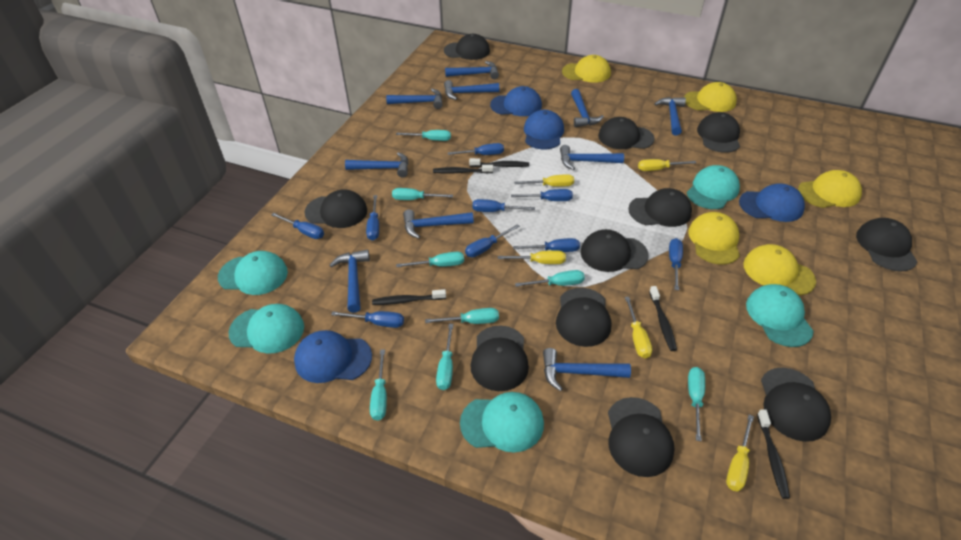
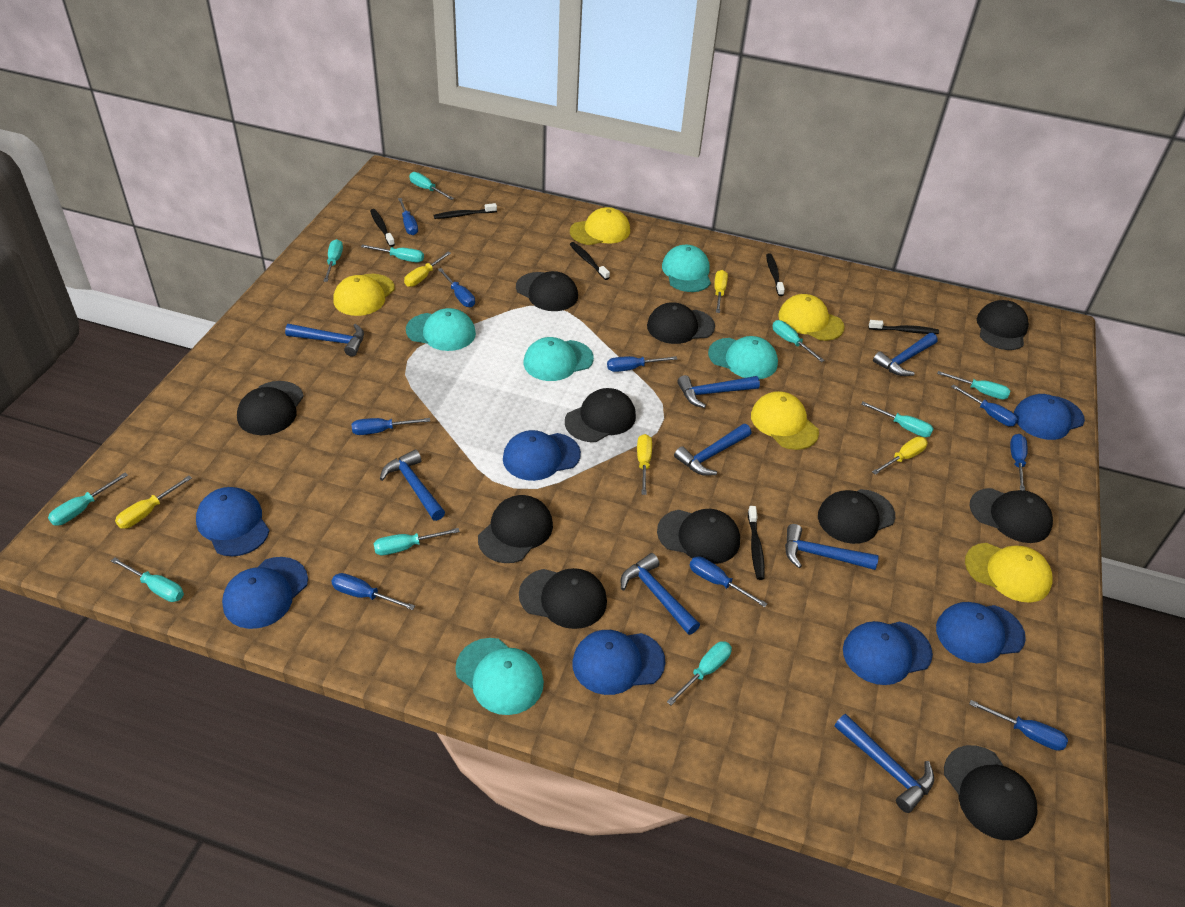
black toothbrush: [372,289,446,305] [433,165,493,173] [469,158,529,167] [649,286,677,351] [757,409,790,499] = 5 -> [370,209,395,247] [434,203,497,219] [570,242,610,280] [748,506,765,580] [766,254,785,296] [869,320,939,334] = 6
blue cap: [294,330,372,383] [490,86,542,116] [524,110,564,149] [739,183,805,222] = 4 -> [196,487,269,556] [222,557,308,629] [503,430,581,481] [572,630,666,695] [843,621,933,685] [936,602,1026,663] [1014,394,1085,440] = 7
blue hammer: [329,249,370,313] [345,152,409,178] [386,88,443,109] [403,210,474,239] [444,80,499,100] [445,61,499,79] [543,348,631,391] [560,145,624,170] [571,89,604,127] [655,97,686,135] = 10 -> [285,324,364,356] [380,449,445,521] [621,553,700,635] [674,424,752,476] [677,375,760,408] [785,524,879,570] [834,714,934,813] [873,333,938,376] = 8
turquoise screwdriver: [370,349,387,421] [392,188,453,200] [396,130,451,141] [396,252,464,267] [425,308,499,324] [436,324,453,390] [515,270,585,287] [688,367,705,441] = 8 -> [48,473,128,525] [111,557,184,602] [323,239,343,282] [361,244,424,262] [373,528,460,555] [409,172,454,200] [667,641,732,705] [772,320,825,362] [861,402,933,437] [937,371,1010,399] = 10

